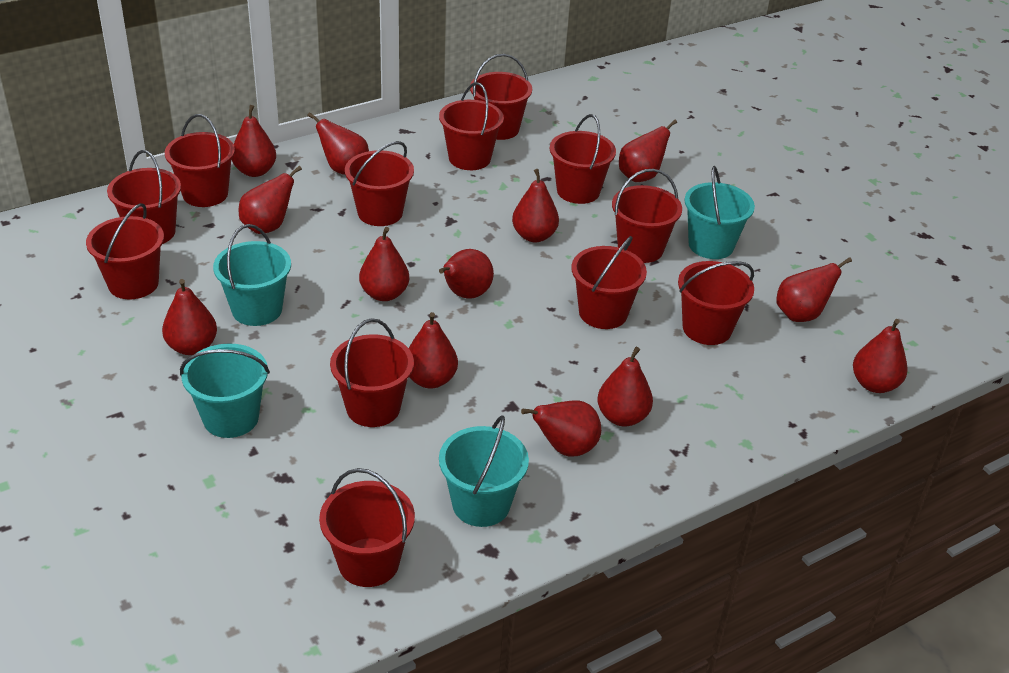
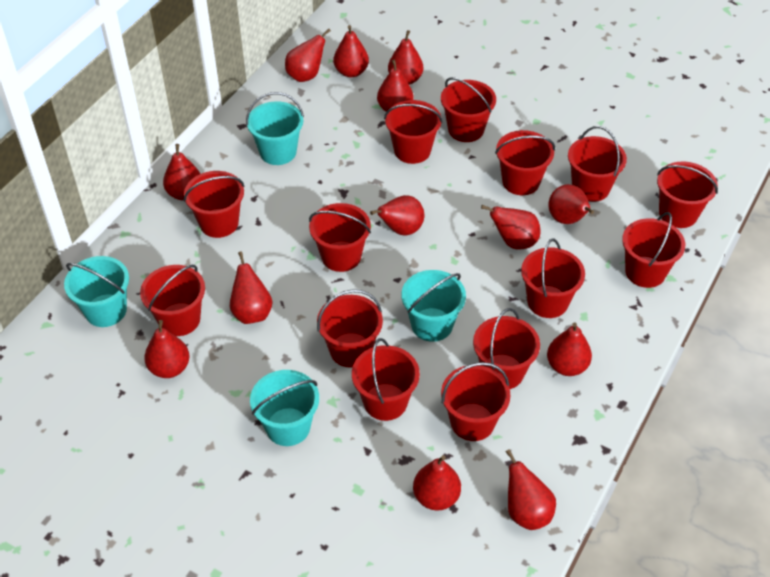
red bucket: [86,203,164,299] [107,150,181,244] [165,114,235,207] [319,468,415,587] [330,318,414,427] [345,141,414,226] [439,82,504,170] [470,54,532,140] [550,114,616,204] [571,236,647,329] [612,169,682,263] [678,261,754,345] = 12 -> [140,265,205,336] [184,171,244,238] [309,203,371,272] [317,289,383,368] [352,338,420,421] [384,100,443,164] [441,77,496,142] [441,362,510,441] [473,308,540,389] [495,130,555,195] [521,238,585,318] [568,126,627,202] [622,212,685,288] [657,162,718,228] = 14

